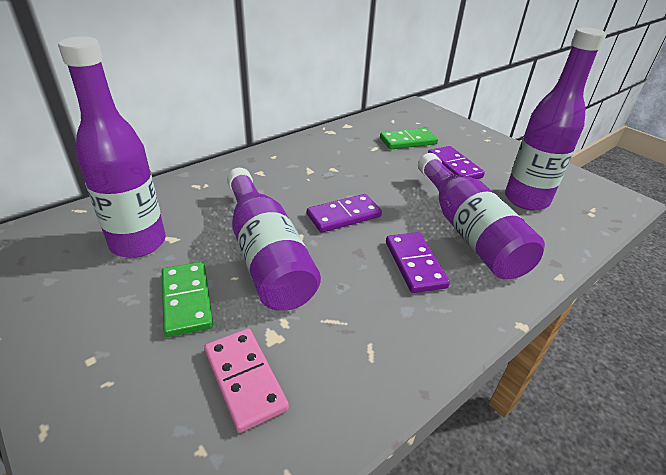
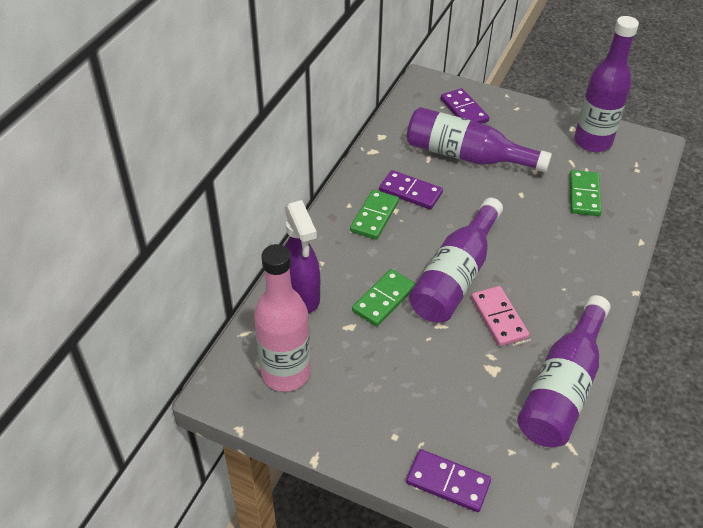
green domino: [162,262,213,337] [380,128,438,149] = 2 -> [350,190,399,240] [352,269,415,326] [570,170,602,216] = 3
pink bottle: none = 0 -> [254,244,311,392] = 1
purple spray bottle: none = 0 -> [285,200,320,313] = 1

